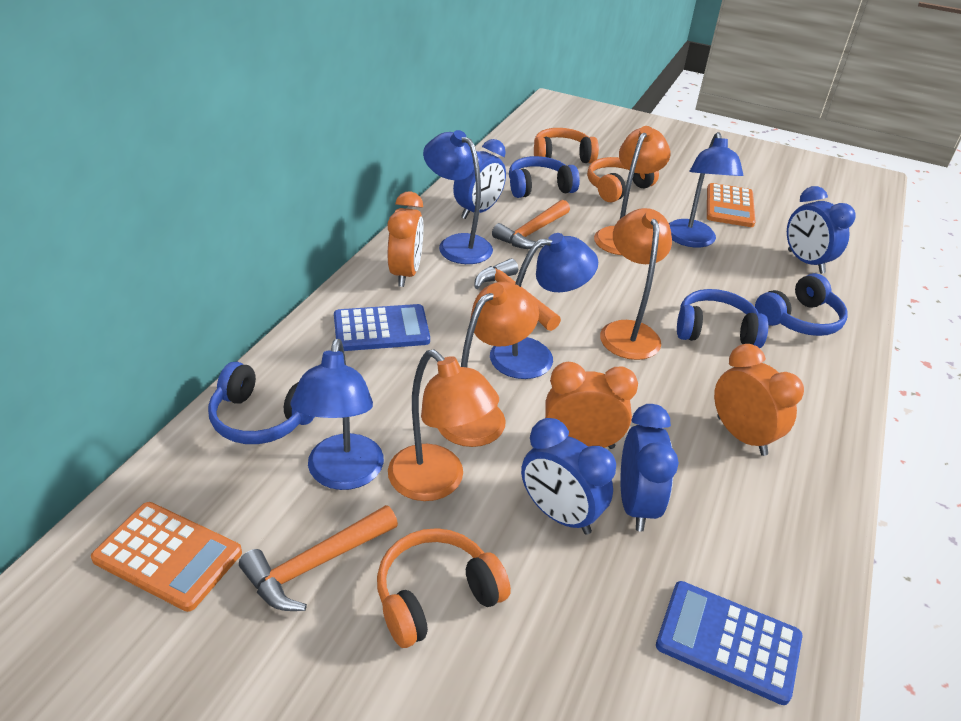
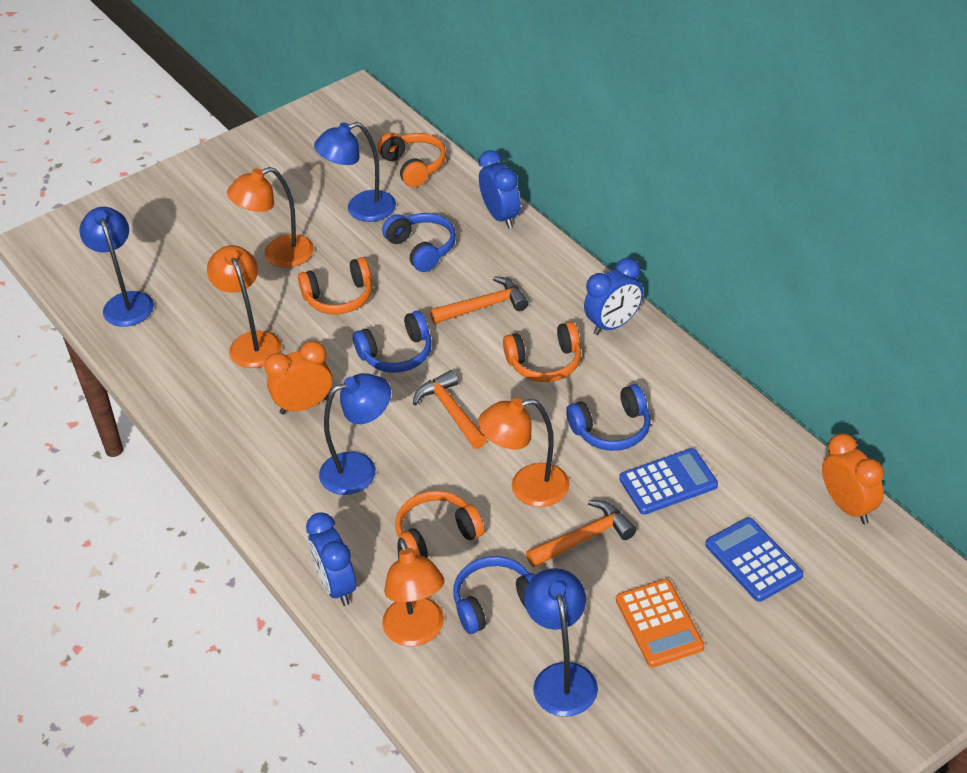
blue clock: [453,139,506,219] [521,418,616,535] [620,404,679,532] [787,186,856,274] = 4 -> [306,512,356,606] [479,150,520,229] [584,258,643,335] = 3
orange calculator: [91,502,242,612] [707,183,755,227] = 2 -> [616,579,704,667] = 1
orange clock: [388,191,423,287] [545,362,638,449] [714,344,804,456] = 3 -> [264,341,332,414] [822,433,884,524] = 2
orange headphones: [377,528,511,648] [534,128,599,163] [587,157,659,202] = 3 -> [298,257,372,314] [377,133,446,187] [395,490,484,558] [503,322,581,382] = 4

